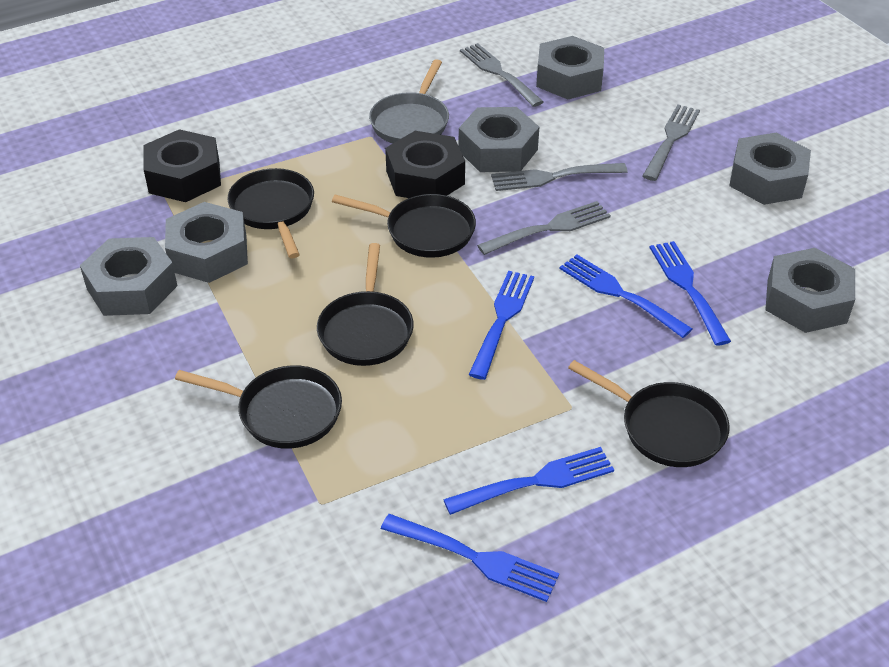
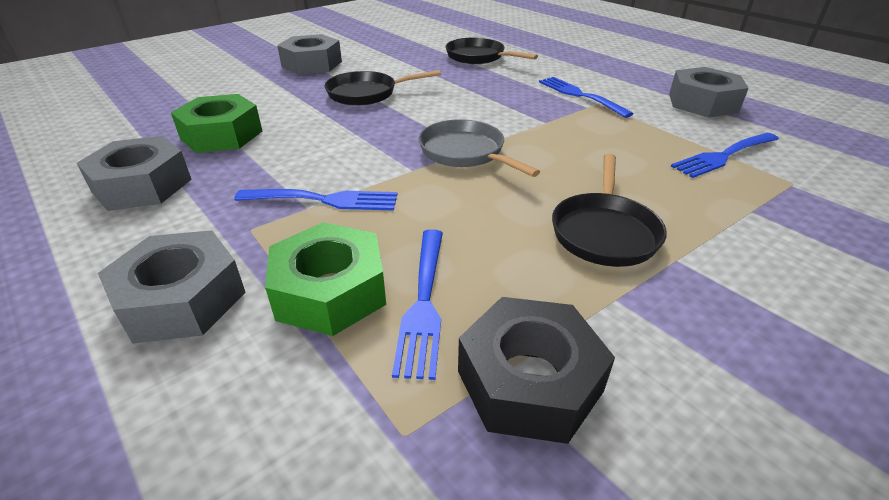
black nut: [144,129,221,202] [385,131,465,198] = 2 -> [458,297,615,444] = 1
black pan: [175,365,342,449] [227,168,314,258] [317,243,414,366] [332,194,476,258] [568,360,729,467] = 5 -> [324,70,441,106] [446,37,538,64] [552,154,667,267] = 3
blue fork: [381,514,559,602] [443,447,614,515] [469,271,534,380] [560,255,692,338] [649,241,731,346] = 5 -> [234,189,397,210] [392,229,443,380] [539,77,634,118] [671,133,779,178] = 4
green nut: none = 0 -> [171,94,262,153] [265,222,386,336] = 2
grey fork: [460,43,544,107] [477,201,611,255] [491,163,628,191] [642,104,700,181] = 4 -> none = 0
grey nut: [80,237,178,316] [165,202,248,283] [459,107,539,172] [536,36,604,99] [729,133,811,205] [765,248,855,333] = 6 -> [77,136,192,211] [98,230,246,344] [277,34,342,75] [669,67,749,118] = 4

